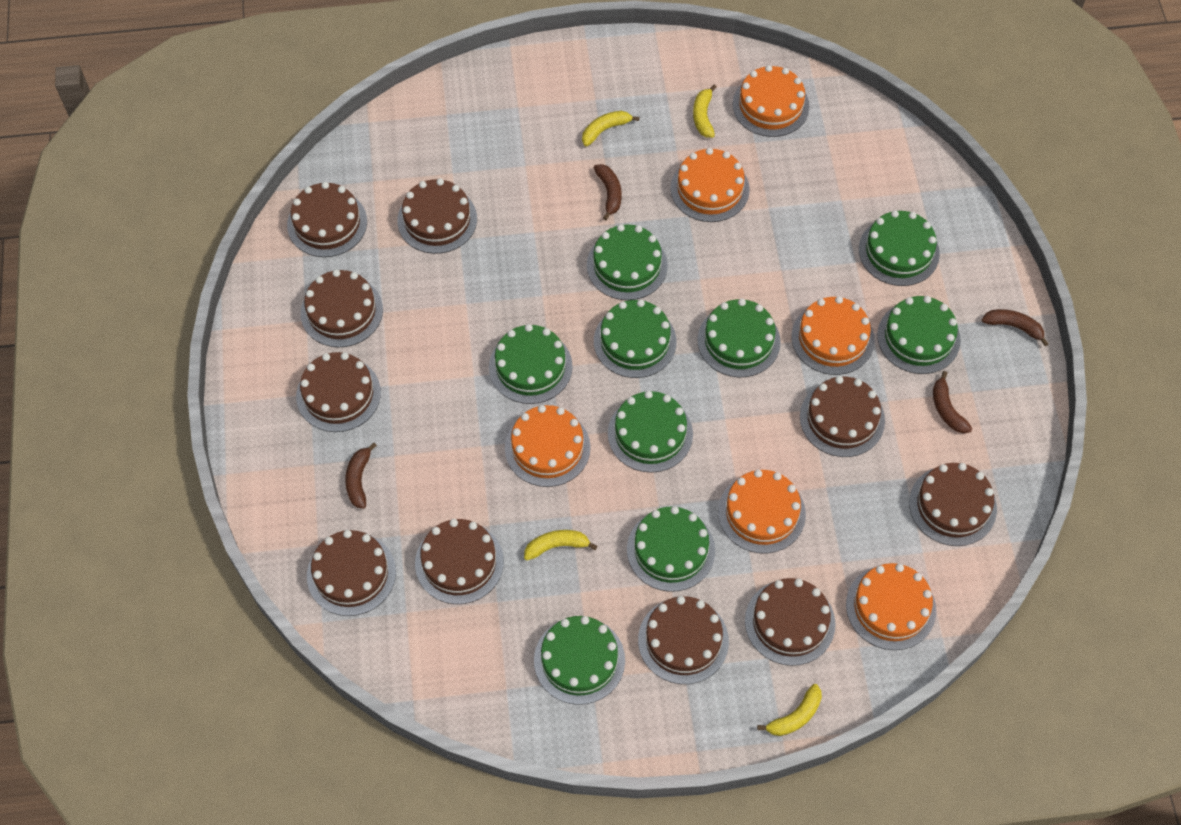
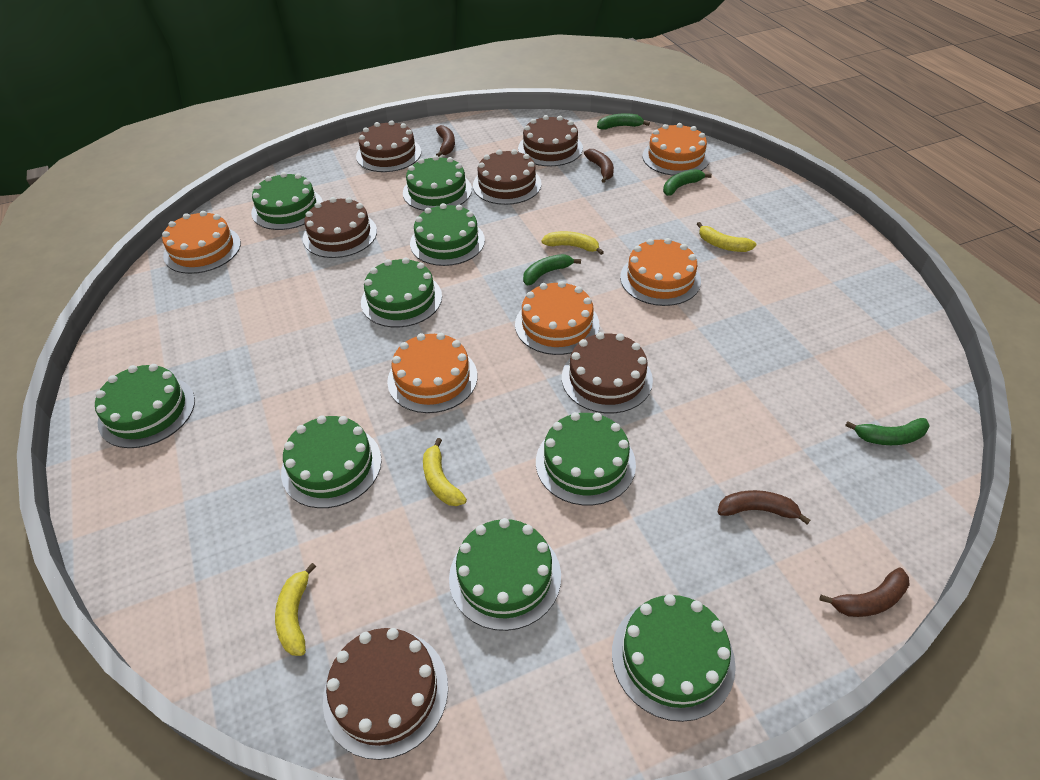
brown cake: [287,182,367,257] [296,352,381,432] [301,269,383,347] [307,530,396,616] [397,178,477,254] [415,519,504,604] [638,596,729,684] [745,578,835,666] [800,376,885,457] [909,463,997,546] = 10 -> [303,197,377,258] [323,628,448,760] [356,120,421,172] [473,149,542,205] [518,115,583,166] [562,332,653,413] = 6
green banana: none = 0 -> [523,254,581,285] [597,113,650,130] [663,169,712,196] [845,418,930,445] = 4
orange cake: [505,405,591,487] [671,148,750,222] [718,470,806,553] [732,65,810,137] [791,296,875,375] [846,563,936,650] = 6 -> [162,211,241,274] [387,333,477,413] [515,281,600,355] [620,238,701,306] [642,123,710,176] = 5

